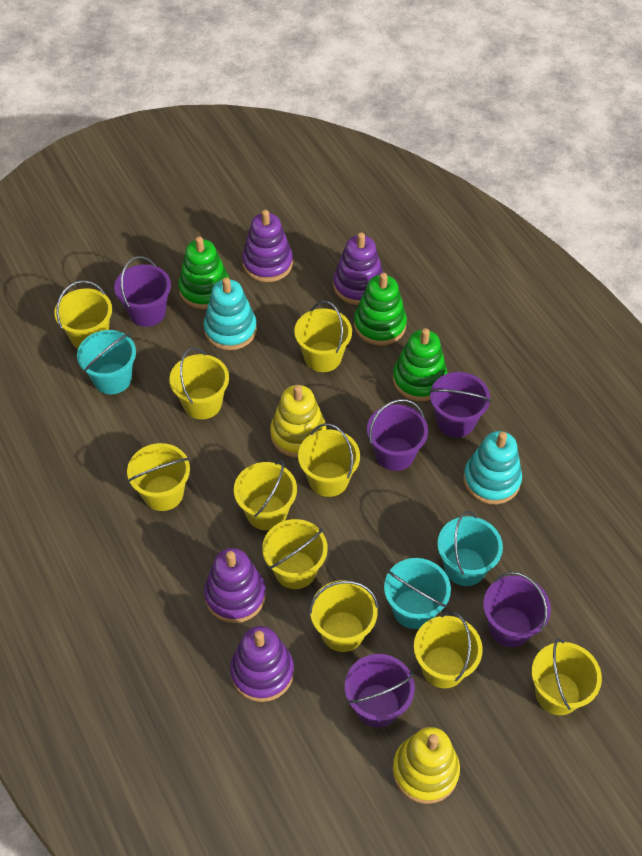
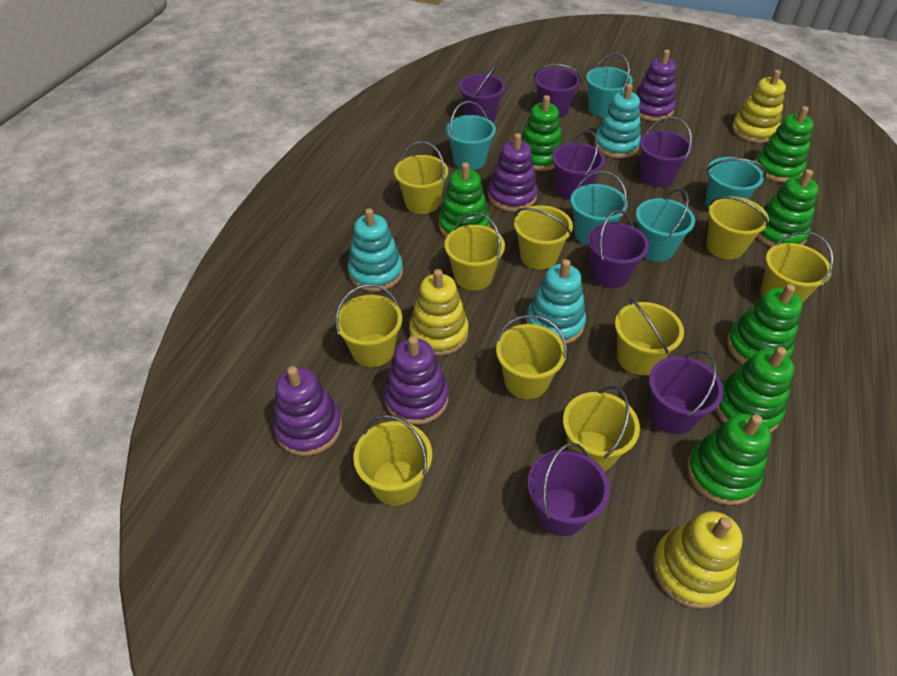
green stacking toy: [178,236,229,309] [354,273,407,345] [393,328,448,401] = 3 -> [439,162,490,238] [521,95,562,171] [687,413,771,505] [715,347,794,432] [727,284,802,364] [755,106,814,183] [757,169,819,247] = 7
purple bucket: [114,256,171,327] [345,654,415,728] [367,399,428,471] [429,372,491,437] [483,572,551,647] = 5 -> [459,64,505,122] [528,442,610,536] [534,64,581,118] [552,130,605,200] [588,210,649,288] [639,117,693,187] [649,350,724,434] = 7
turquoise bucket: [77,330,136,394] [384,558,451,629] [437,511,503,586] = 3 -> [446,101,496,170] [570,171,628,245] [586,53,633,117] [636,189,695,262] [705,157,766,209] = 5
turquoise stacking toy: [204,277,257,350] [463,431,522,504] = 2 -> [348,208,403,292] [526,259,586,344] [594,84,641,158] = 3
yellow stacking toy: [270,385,326,458] [392,727,460,804] = 2 -> [409,269,469,356] [652,511,743,609] [732,70,786,143] = 3

